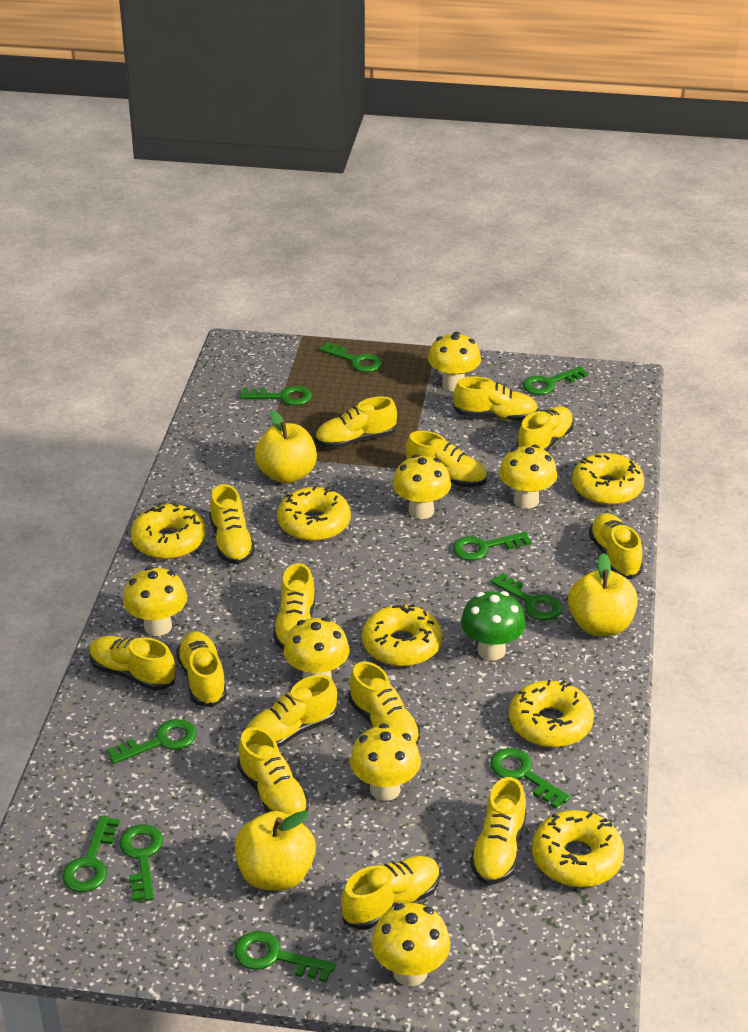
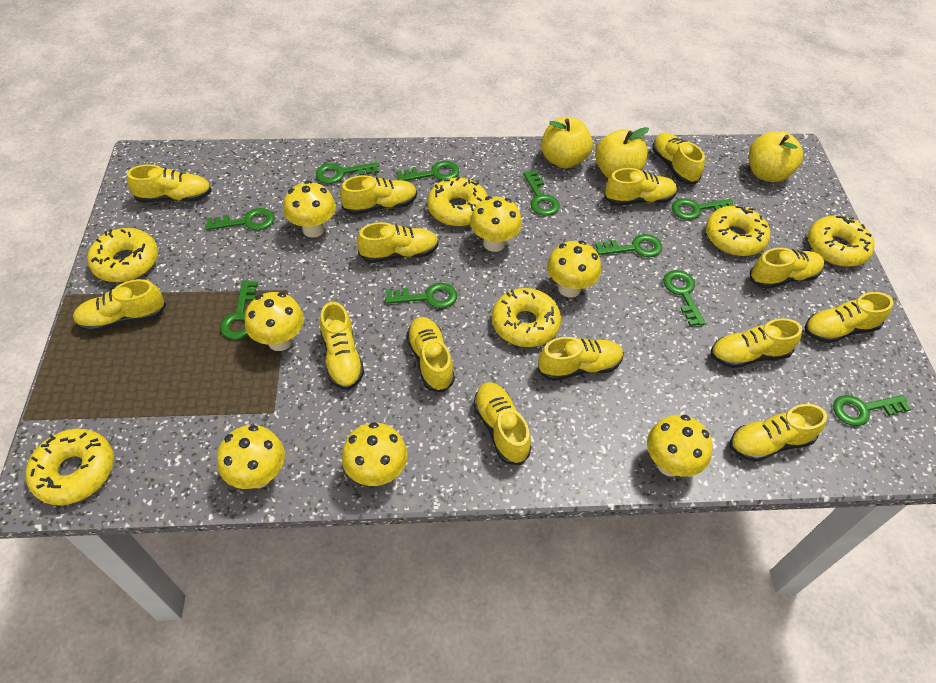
green mushroom: [461,591,526,660] = 1 -> none = 0

